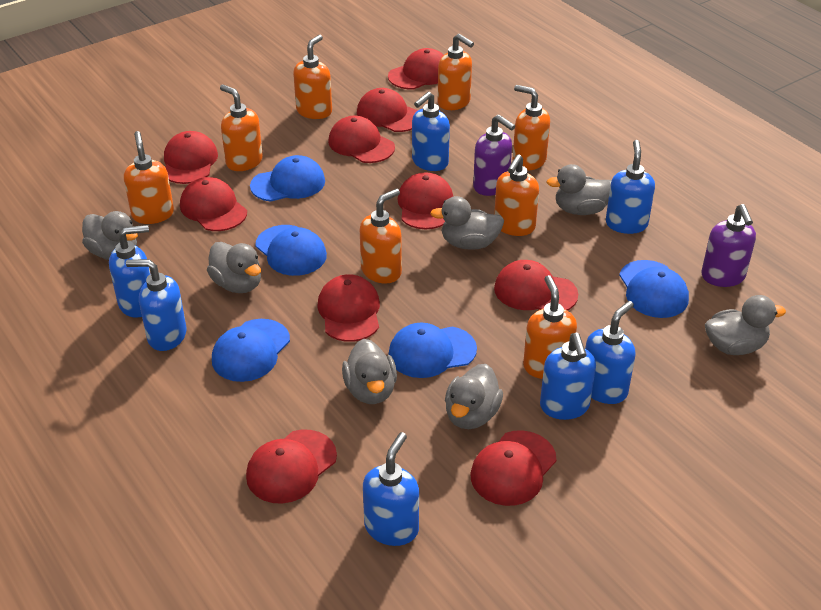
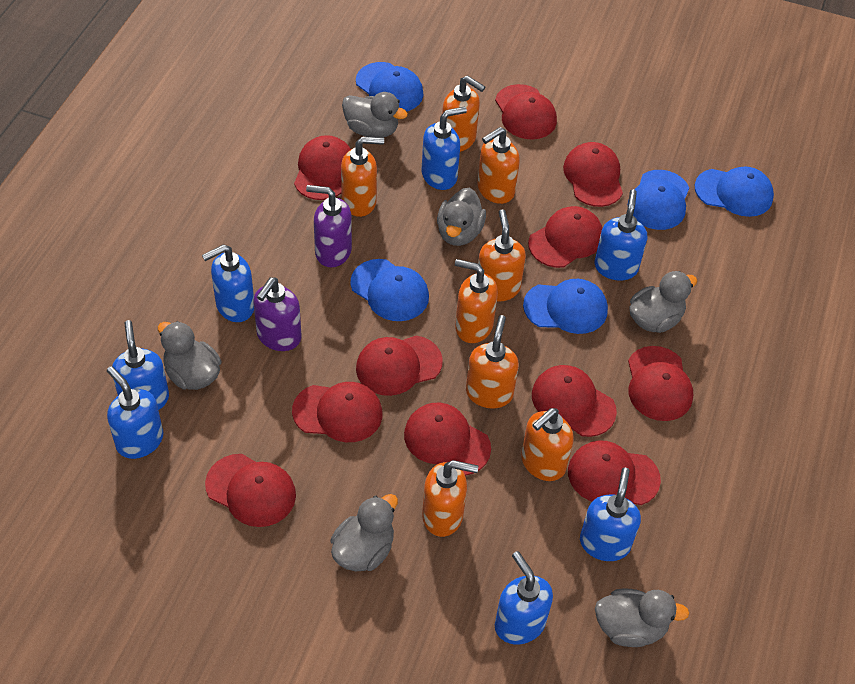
grey duck: [82,211,138,260] [207,242,261,293] [342,339,397,404] [430,196,504,250] [445,364,503,429] [546,164,612,215] [705,295,786,355] = 7 -> [158,321,221,390] [331,494,398,571] [342,92,408,138] [437,187,486,246] [595,589,689,647] [629,271,698,333] = 6
red cap: [164,131,218,184] [180,177,247,231] [246,429,337,504] [317,274,380,342] [328,116,395,163] [357,88,418,132] [388,48,443,89] [397,172,453,229] [470,430,556,506] [494,260,578,311] = 10 -> [205,454,296,527] [292,382,383,442] [294,135,351,200] [356,335,443,396] [404,403,491,476] [495,84,557,139] [528,206,602,268] [532,365,617,437] [563,142,623,207] [568,440,661,505] [628,346,693,421] = 11

